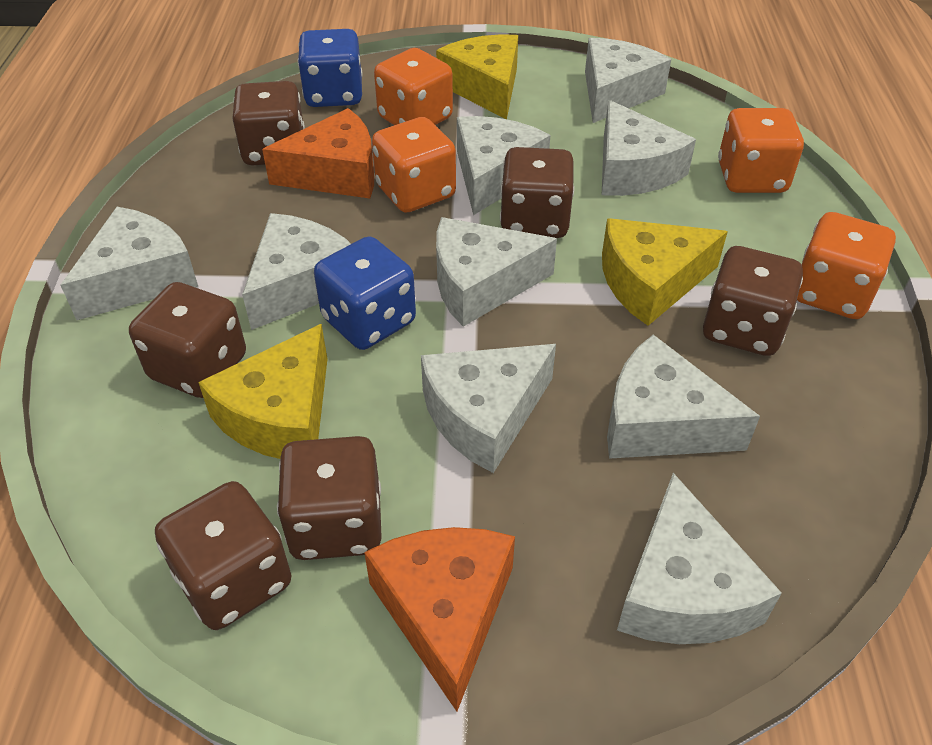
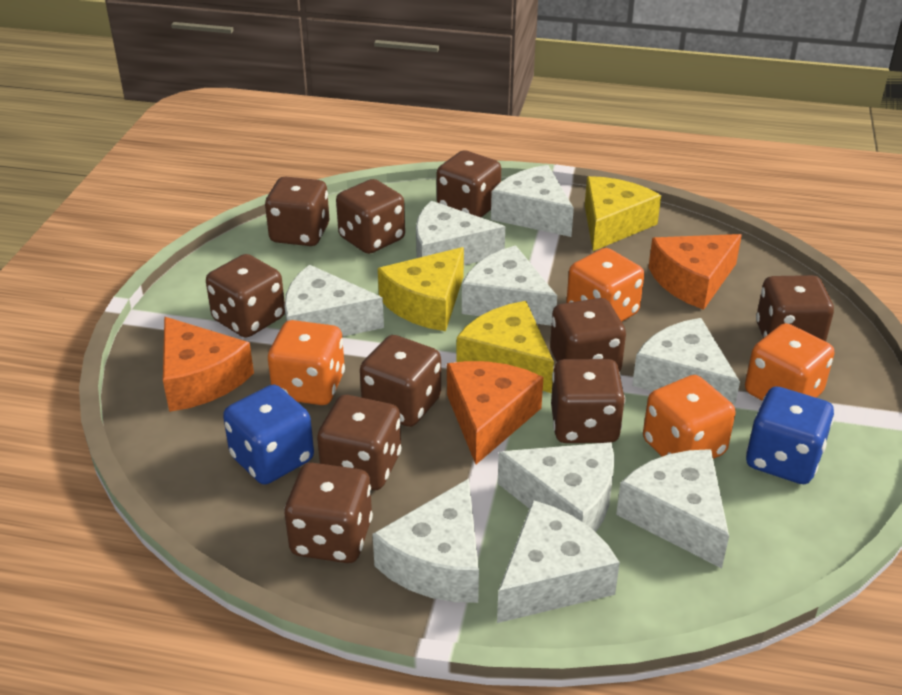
brown dice: [129,282,246,398] [155,481,292,630] [232,81,305,165] [277,436,382,560] [500,147,574,238] [703,246,803,356] = 6 -> [206,254,285,338] [265,176,329,246] [284,463,373,563] [317,395,401,490] [336,179,405,254] [360,335,441,427] [437,150,501,217] [550,298,626,372] [551,359,625,443] [756,275,834,341] = 10
orange cheese: [262,108,374,198] [364,527,515,712] = 2 -> [163,317,254,412] [447,361,543,464] [648,234,742,310] = 3

